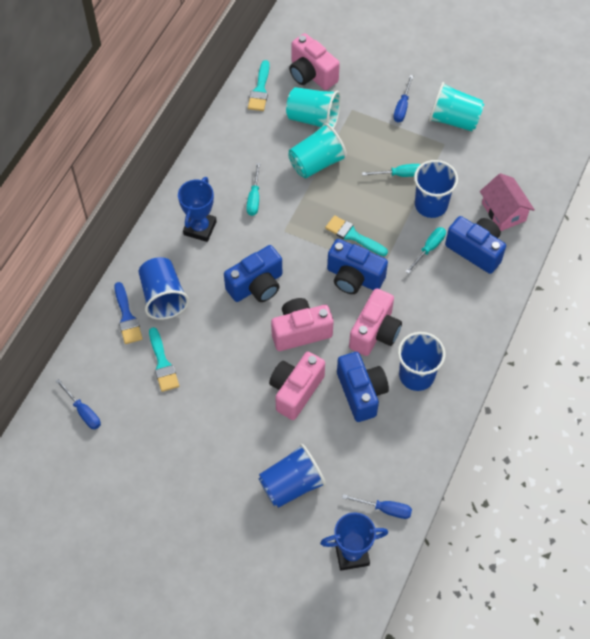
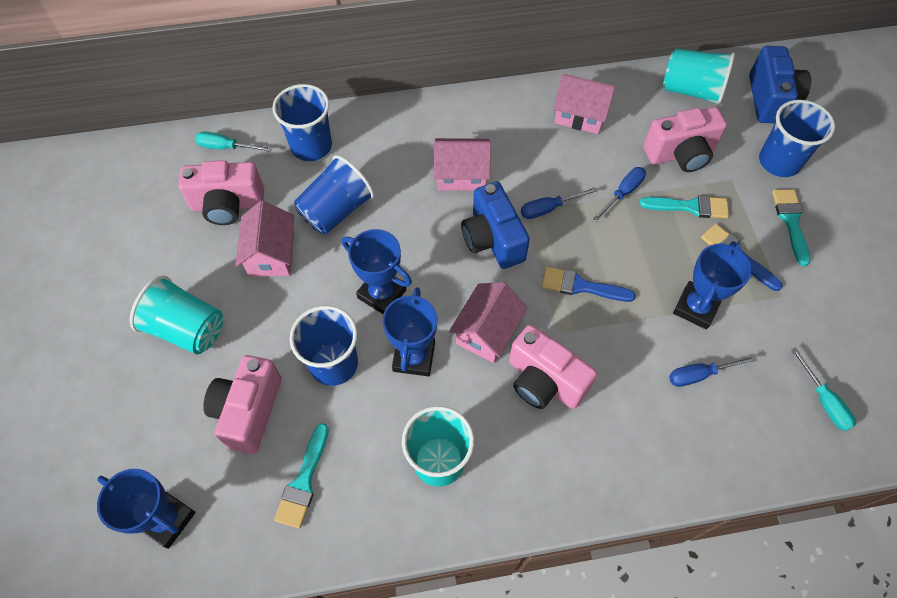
blue brush: [114,282,143,344] = 1 -> [542,267,636,302] [701,224,783,291] = 2
blue camera: [224,245,282,302] [327,239,388,294] [337,352,389,422] [445,216,506,274] = 4 -> [461,182,530,269] [749,46,811,123] = 2
blue trophy: [178,177,217,242] [320,512,388,570] = 2 -> [97,469,196,549] [342,229,412,314] [382,287,437,376] [673,241,752,329] = 4
pink house: [480,173,535,231] = 1 -> [235,201,294,277] [434,138,491,191] [449,282,528,363] [553,74,615,134] = 4
turquoise screwdriver: [247,163,260,216] [362,164,420,177] [406,227,446,274] = 3 -> [195,131,272,152] [791,347,856,431] = 2

